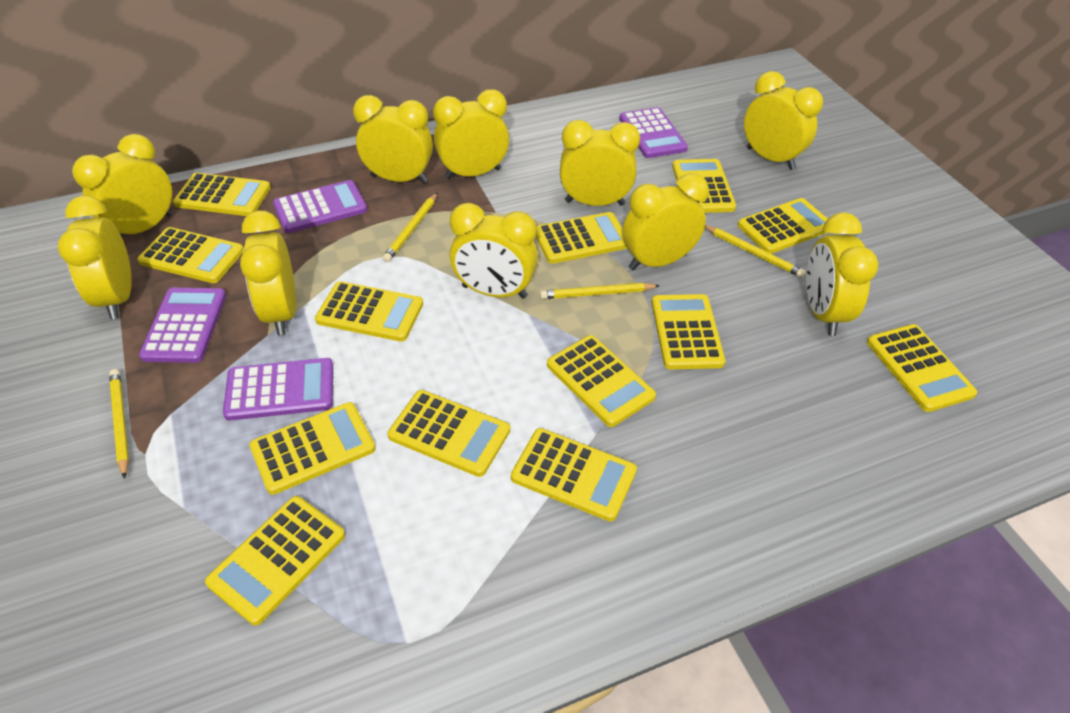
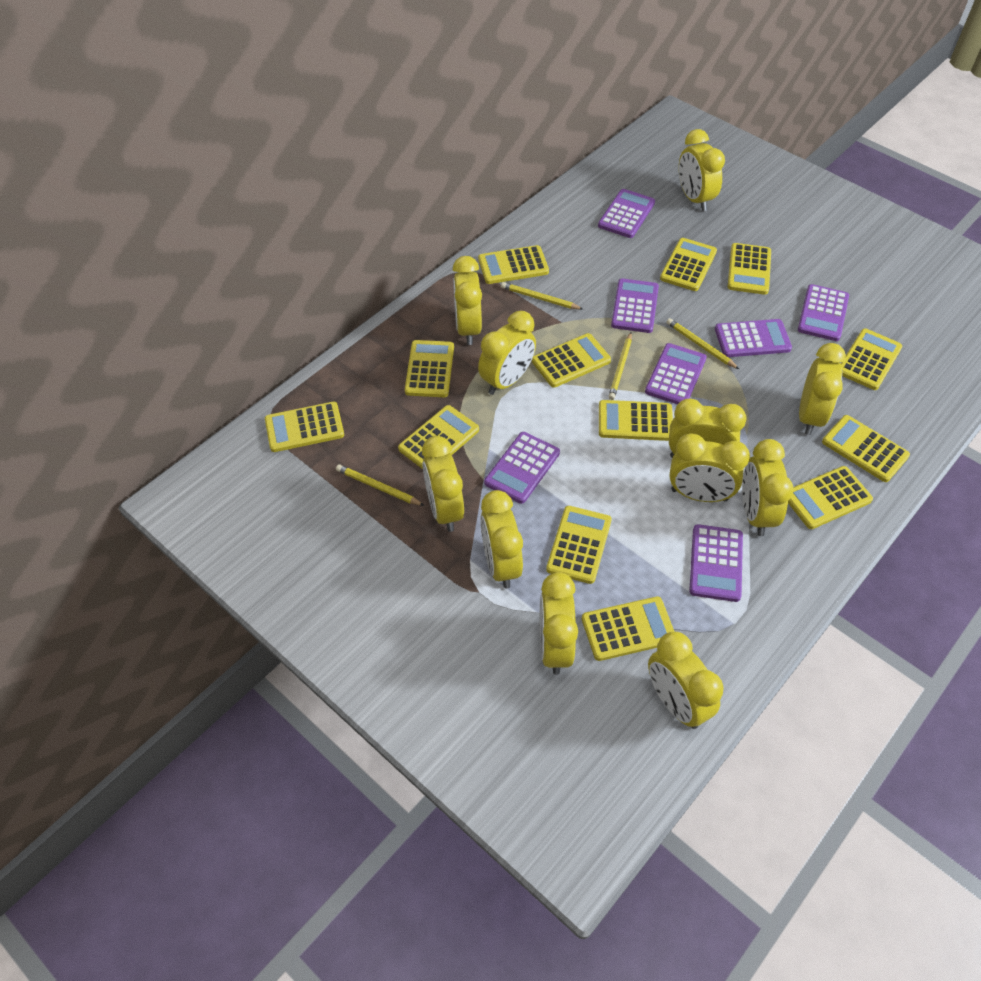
purple calculator: [139,288,226,363] [223,358,333,421] [273,180,367,233] [619,107,688,158] = 4 -> [484,432,560,504] [598,189,655,238] [611,278,659,333] [645,343,707,404] [689,524,743,602] [715,319,792,357] [798,284,849,341] = 7
yellow clock: [58,196,132,319] [72,134,172,238] [240,210,296,335] [353,95,433,183] [433,89,509,179] [450,203,538,299] [560,120,640,206] [622,173,709,270] [744,71,823,170] [806,212,879,336] = 10 -> [422,436,464,532] [453,256,482,345] [478,311,536,395] [480,490,523,589] [540,572,578,675] [648,632,724,729] [669,399,747,458] [669,433,750,502] [679,129,725,211] [742,439,794,536] [799,343,846,435] = 11

